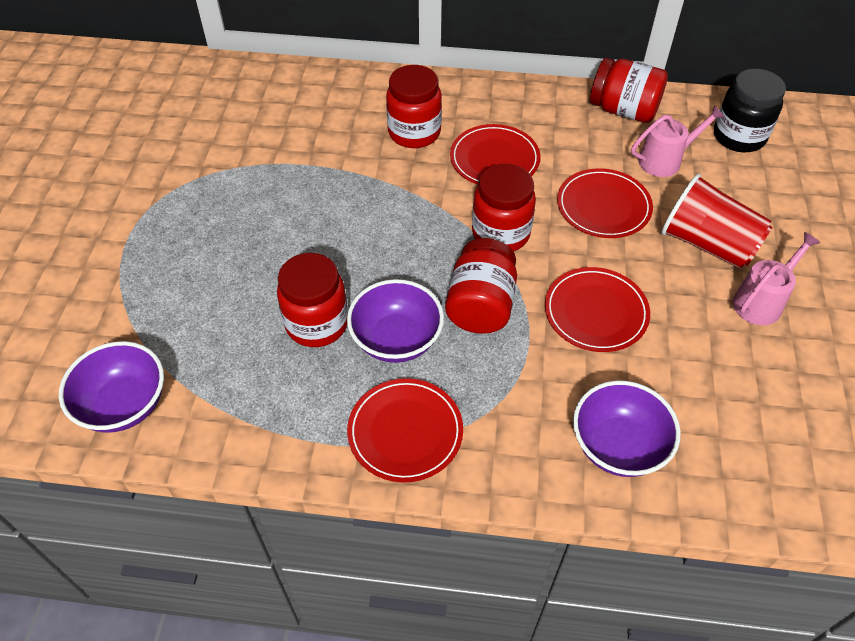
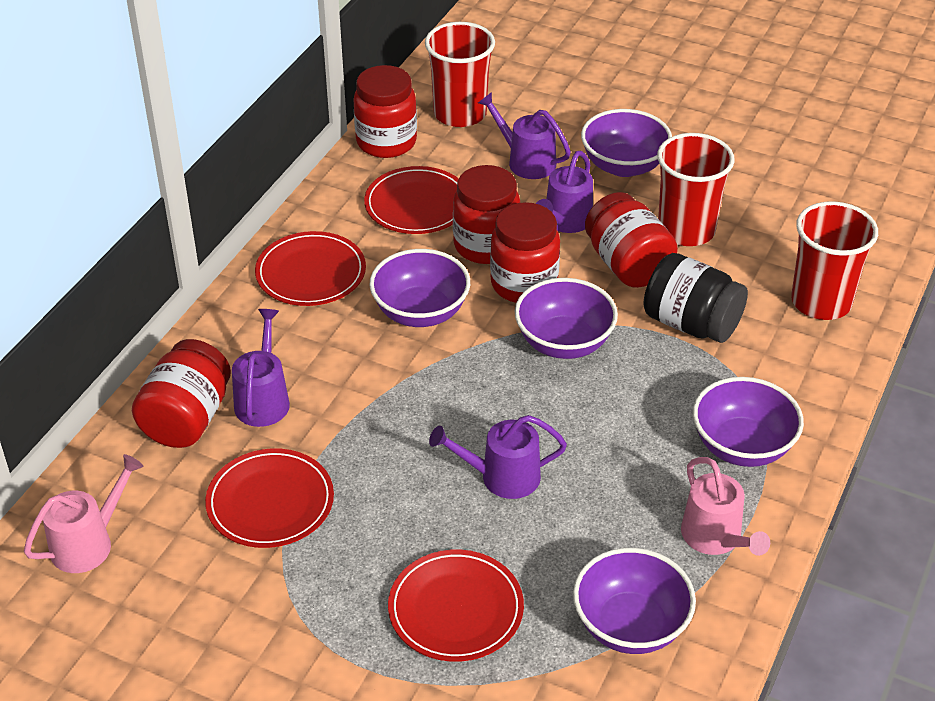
purple bowl: [59,341,164,433] [347,279,444,363] [573,380,681,477] = 3 -> [369,249,470,327] [514,278,618,359] [573,548,696,654] [581,109,672,177] [693,377,804,467] = 5
purple watering can: none = 0 -> [232,309,290,427] [429,415,567,499] [478,92,571,179] [536,151,593,233] = 4
red cup: [661,174,773,269] = 1 -> [425,22,495,127] [657,133,735,246] [791,201,878,320] = 3

